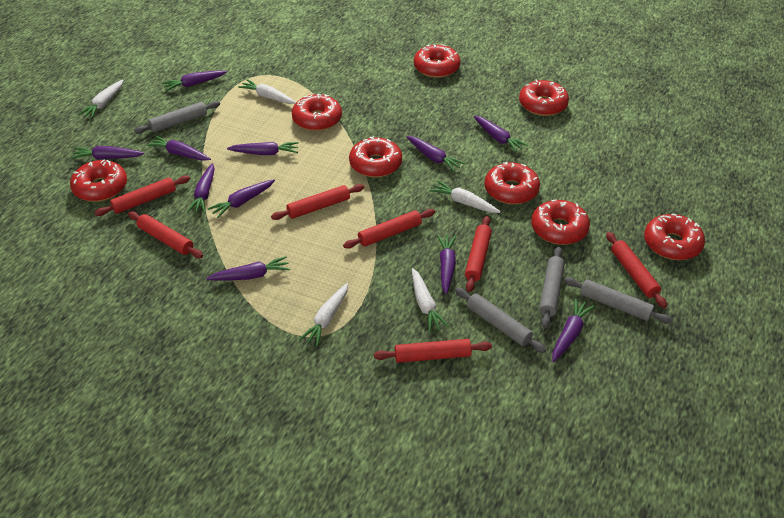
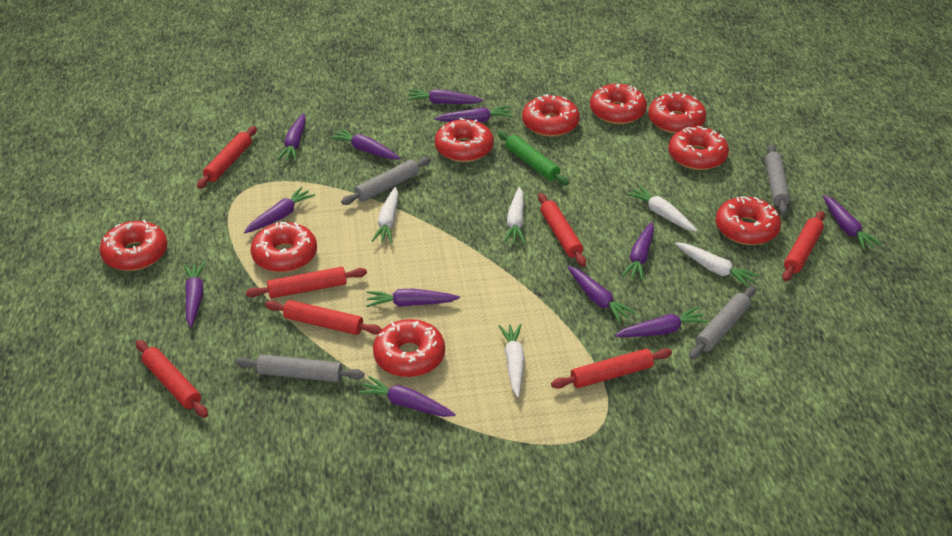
green rolling pin: none = 0 -> [498,131,569,186] = 1
purple carrot: [71,146,144,160] [146,136,211,161] [162,70,227,91] [187,163,215,213] [206,256,290,281] [207,179,275,218] [227,142,299,155] [406,136,465,172] [437,235,456,294] [473,116,528,153] [552,298,595,362] = 11 -> [183,262,206,327] [244,187,315,233] [277,113,306,161] [330,128,400,159] [358,376,456,417] [366,289,460,307] [407,89,483,104] [434,106,513,122] [567,266,636,323] [615,307,708,337] [622,222,654,281] [823,195,882,250] = 12
red donut: [70,160,127,202] [292,94,342,131] [349,136,402,178] [414,44,461,78] [484,161,540,204] [519,79,569,116] [531,199,590,245] [644,213,705,260] = 8 -> [100,220,168,271] [251,222,317,273] [373,319,445,377] [435,118,494,162] [522,94,580,137] [590,84,647,124] [648,91,706,134] [668,126,729,170] [716,196,781,245] = 9

